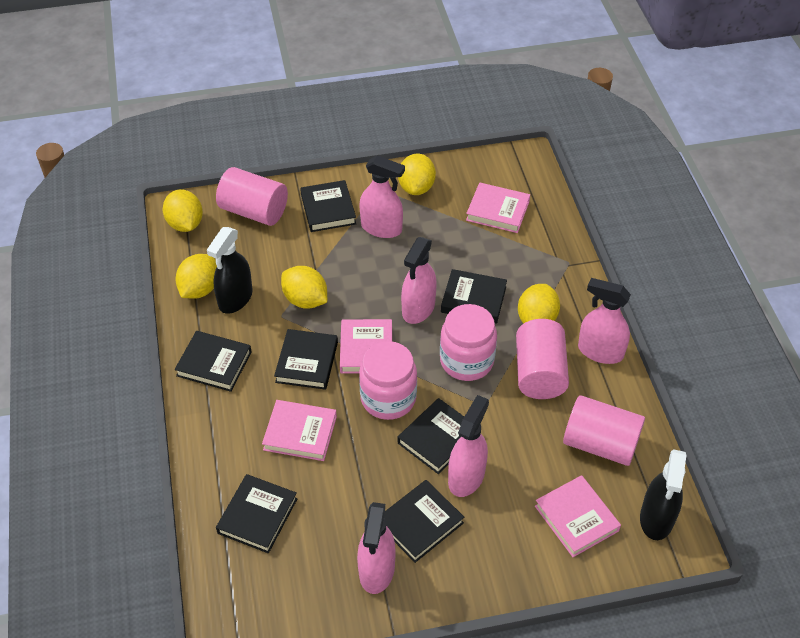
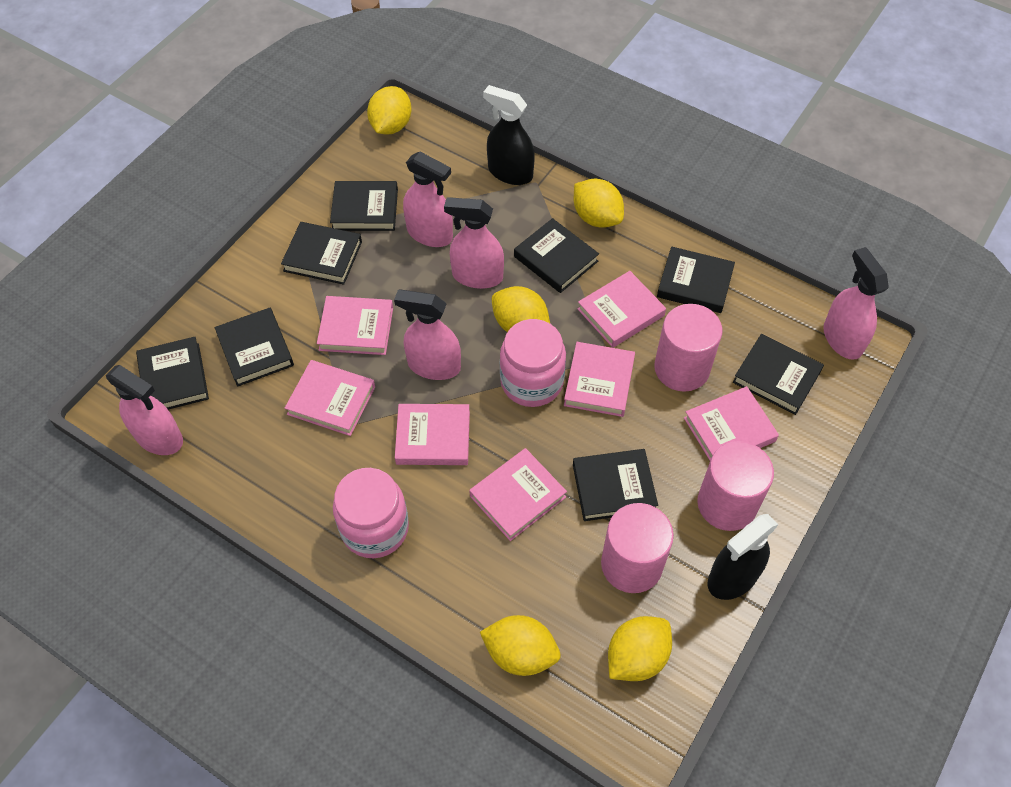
black book: [174,331,252,392] [216,474,297,553] [274,329,338,390] [300,180,356,232] [384,480,464,563] [398,398,464,474] [441,269,507,323] = 7 -> [136,337,209,410] [215,308,294,387] [281,222,362,285] [330,181,398,231] [514,218,599,293] [573,449,658,521] [657,247,735,313] [733,334,824,415] = 8
pink book: [262,400,337,461] [340,319,392,373] [466,182,530,233] [535,475,621,557] = 4 -> [285,360,375,436] [317,296,393,355] [395,404,470,465] [469,448,567,541] [564,342,635,417] [577,271,666,348] [684,386,779,460] = 7

